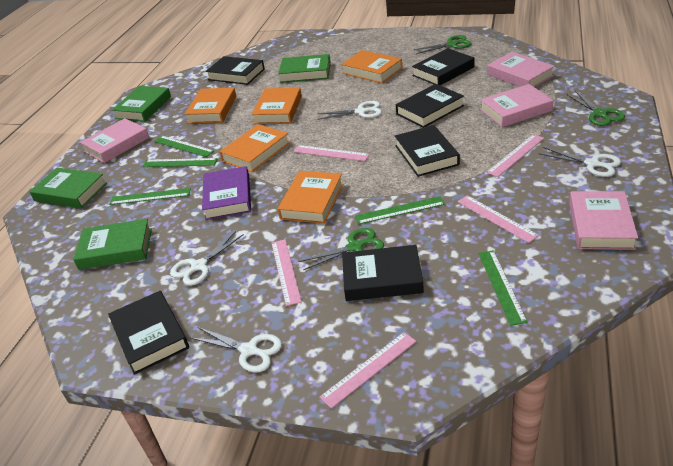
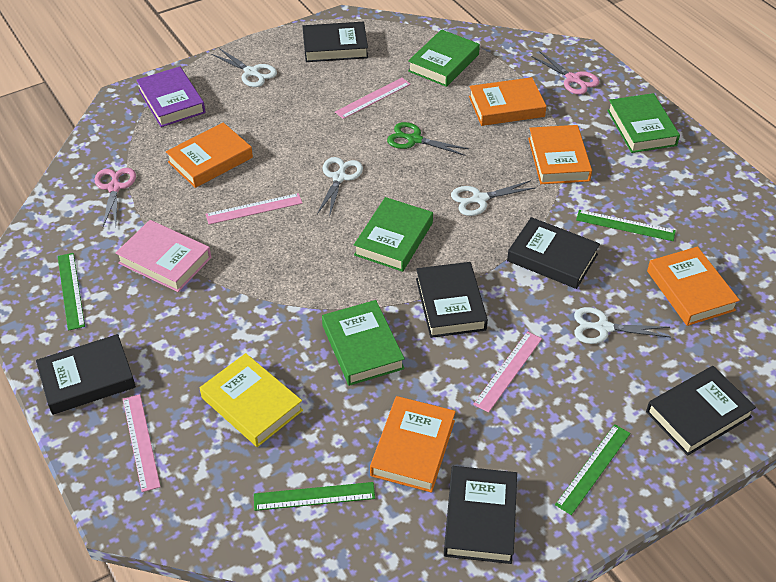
green ruler: [109,188,191,205] [142,158,218,167] [154,136,214,157] [355,196,445,225] [478,250,528,326] = 5 -> [58,253,85,331] [254,482,375,511] [555,424,631,515] [576,210,676,241] = 4
green scissors: [298,228,384,270] [414,35,472,54] [567,91,625,126] = 3 -> [387,122,469,156] = 1
pink book: [80,118,149,163] [480,84,553,127] [487,52,555,87] [569,191,638,250] = 4 -> [116,220,212,292] = 1
pink ruler: [272,239,302,306] [293,145,370,161] [319,332,417,409] [457,195,539,243] [486,134,544,177] = 5 -> [123,394,161,492] [206,193,302,225] [335,78,410,119] [473,331,542,413] = 4
pink scissors: none = 0 -> [95,168,136,226] [532,51,599,95] = 2
yellow book: none = 0 -> [200,353,303,447] = 1

